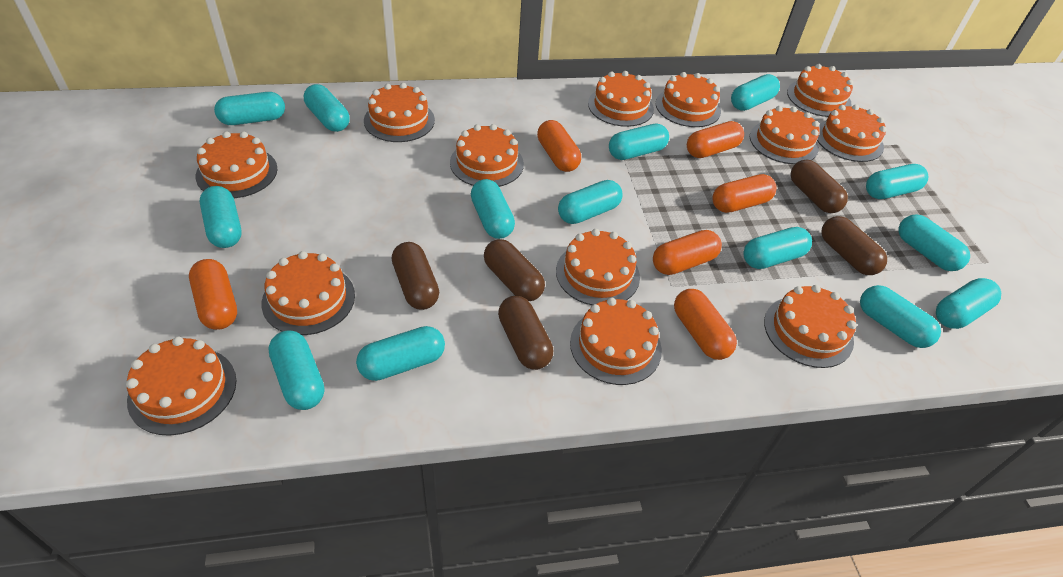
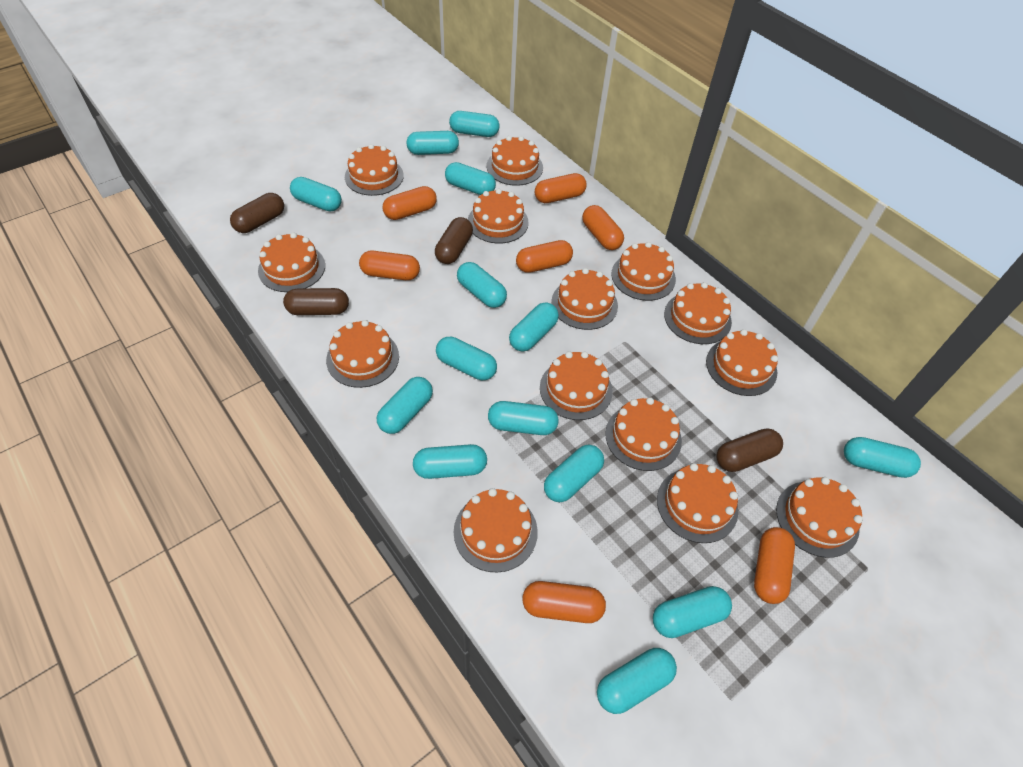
brown capsule: [392,242,439,310] [484,239,545,301] [498,296,553,370] [791,159,848,213] [821,216,887,275] = 5 -> [230,193,284,233] [283,288,349,315] [435,217,473,264] [716,428,783,472] = 4
orange cake: [126,336,236,436] [196,131,278,198] [262,251,355,335] [364,83,435,142] [450,124,524,187] [556,229,640,305] [570,297,662,385] [588,71,654,127] [656,72,721,127] [750,106,820,164] [764,285,857,368] [787,64,853,117] [817,104,887,162] = 13 -> [258,233,325,292] [326,320,399,388] [345,144,404,196] [454,488,538,573] [468,189,529,243] [487,136,543,186] [540,351,613,420] [551,268,618,330] [605,397,682,471] [611,242,676,301] [657,463,738,543] [664,282,732,344] [706,329,778,396] [776,477,863,558] = 14
orange capsule: [189,259,237,330] [537,120,581,172] [653,230,722,275] [674,289,737,360] [687,121,744,158] [712,174,777,213] = 6 -> [359,251,420,280] [383,186,437,220] [516,240,573,273] [522,581,606,623] [535,173,587,203] [582,205,624,250] [754,527,795,604] = 7

